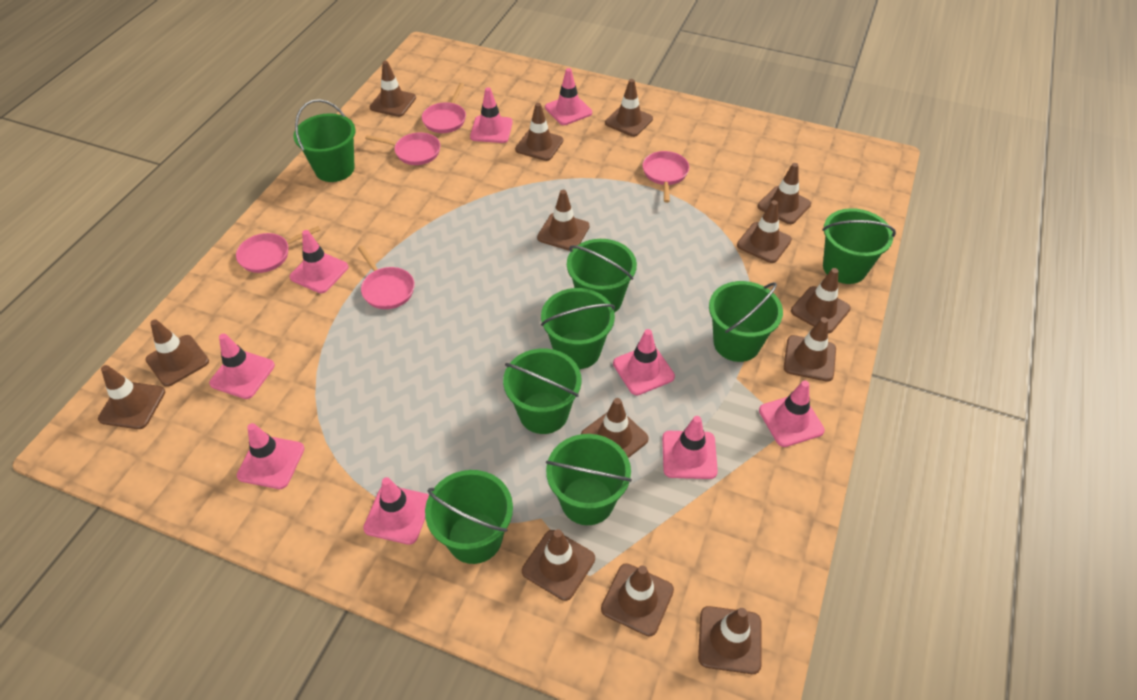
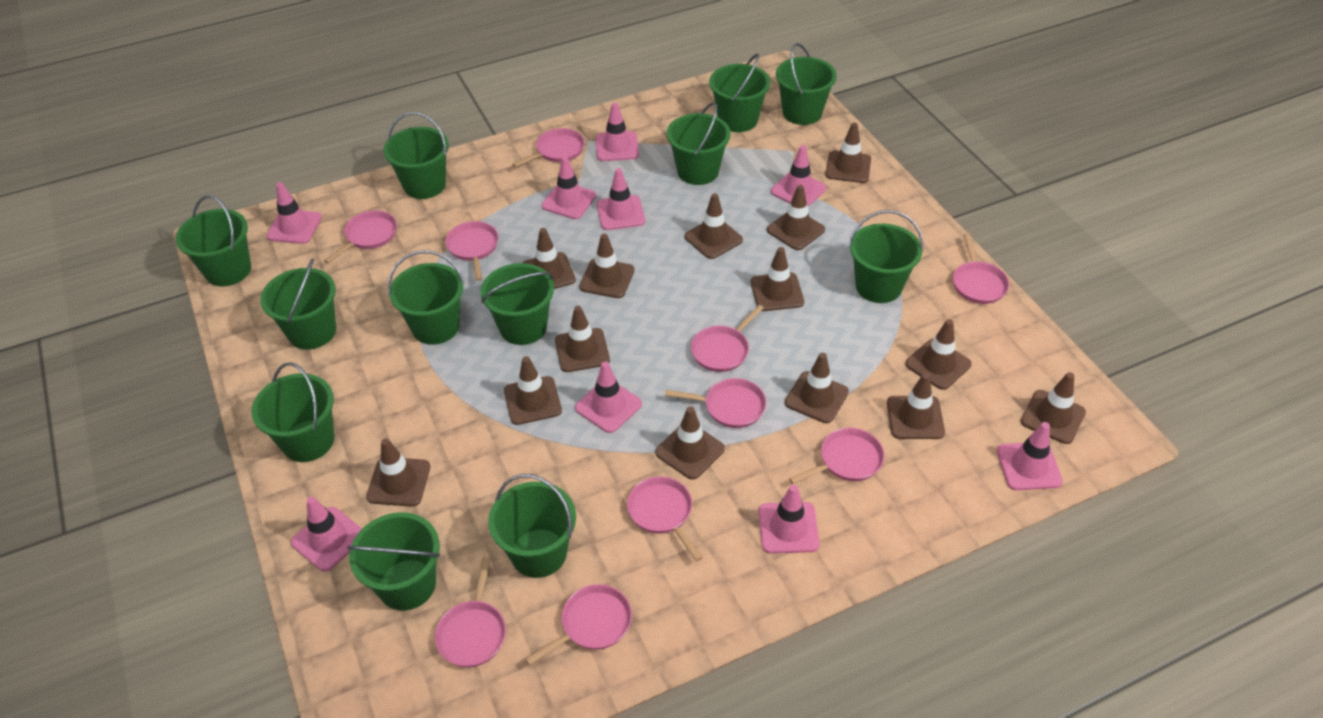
green bucket: [293,99,356,182] [425,470,513,564] [503,348,581,434] [541,288,615,369] [546,434,632,525] [567,239,637,313] [709,281,783,362] [822,208,896,284] = 8 -> [176,195,251,286] [252,362,334,462] [260,258,336,350] [347,512,440,611] [384,112,449,199] [388,250,465,345] [480,263,554,345] [488,474,576,578] [667,102,731,185] [709,54,770,132] [776,43,837,125] [849,210,923,303] = 12
pink pan: [236,226,320,273] [358,245,415,309] [365,132,440,165] [422,83,466,133] [642,151,689,203] = 5 -> [324,210,397,263] [435,557,506,667] [445,221,498,281] [512,128,585,168] [525,584,632,666] [627,476,703,562] [665,378,766,428] [691,305,764,372] [789,428,885,484] [953,233,1009,304] = 10

